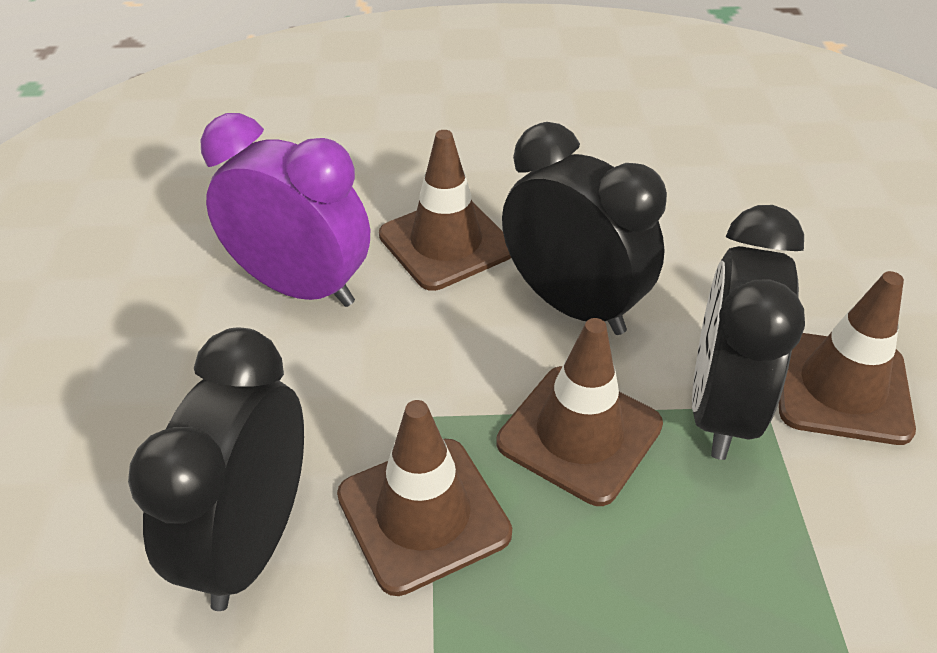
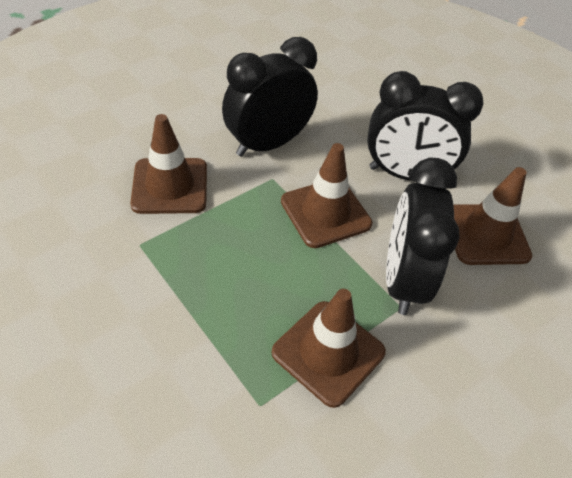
purple clock: [200,113,370,307] = 1 -> none = 0

